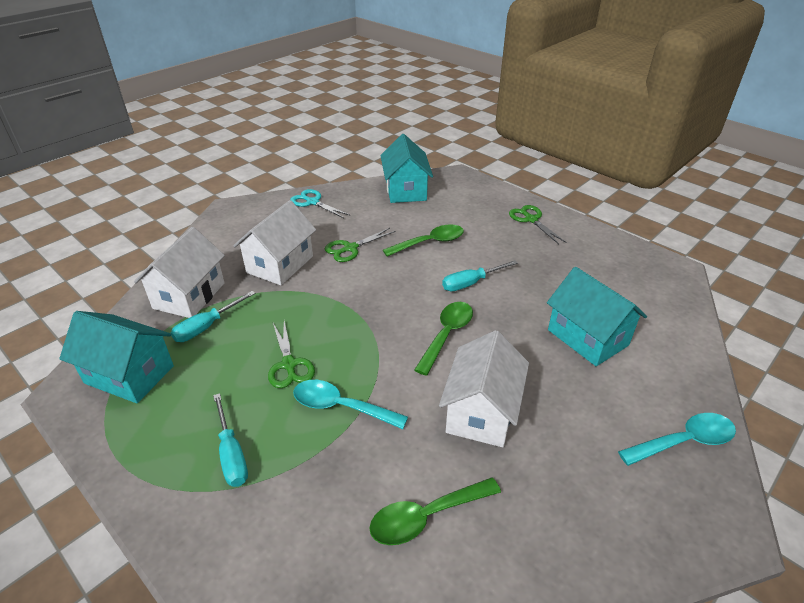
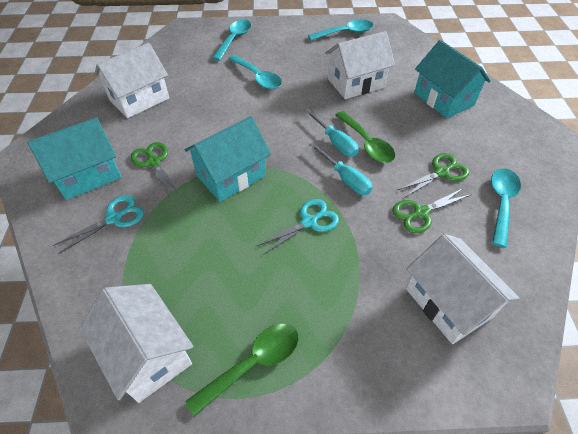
green spoon: [369,477,501,545] [383,224,464,257] [414,302,473,376] = 3 -> [185,324,299,416] [336,111,395,163] = 2
turquoise scissors: [290,189,350,218] = 1 -> [53,195,144,254] [257,199,339,255] = 2
turquoise screwdriver: [171,291,256,342] [213,393,248,487] [442,260,518,291] = 3 -> [304,109,359,157] [310,143,373,195] = 2
turquoise spoon: [293,380,408,429] [618,413,736,466] = 2 -> [212,19,251,61] [228,55,282,89] [308,20,373,40] [491,168,521,248] = 4
white house: [134,227,225,318] [233,200,316,285] [439,330,529,447] = 3 -> [80,284,193,403] [94,43,169,118] [325,31,395,99] [406,234,520,344] = 4

